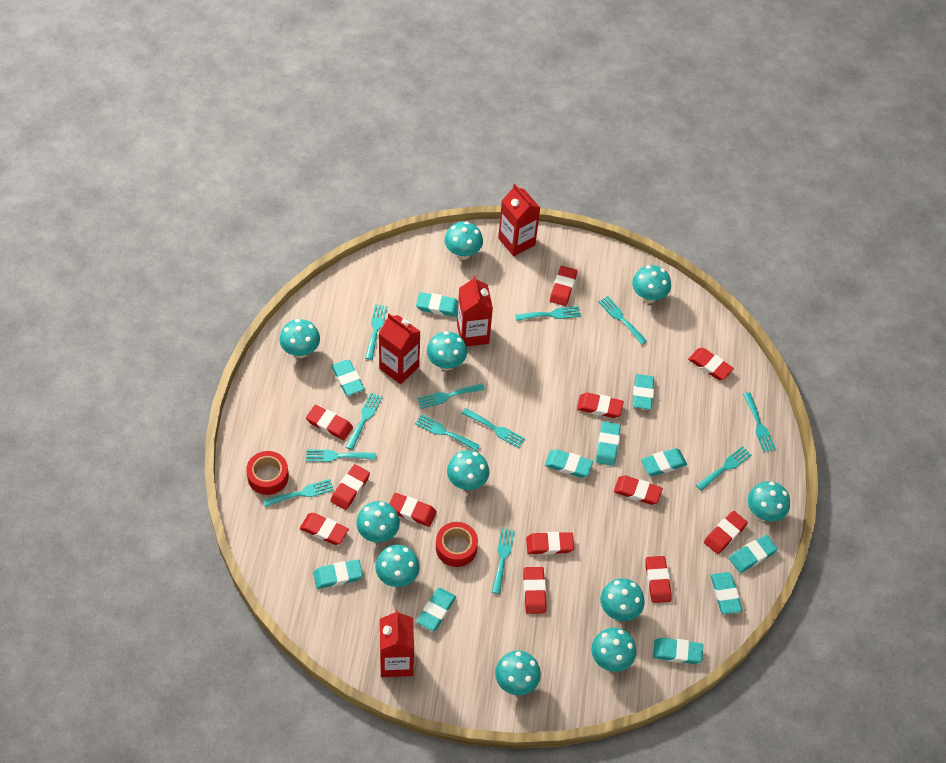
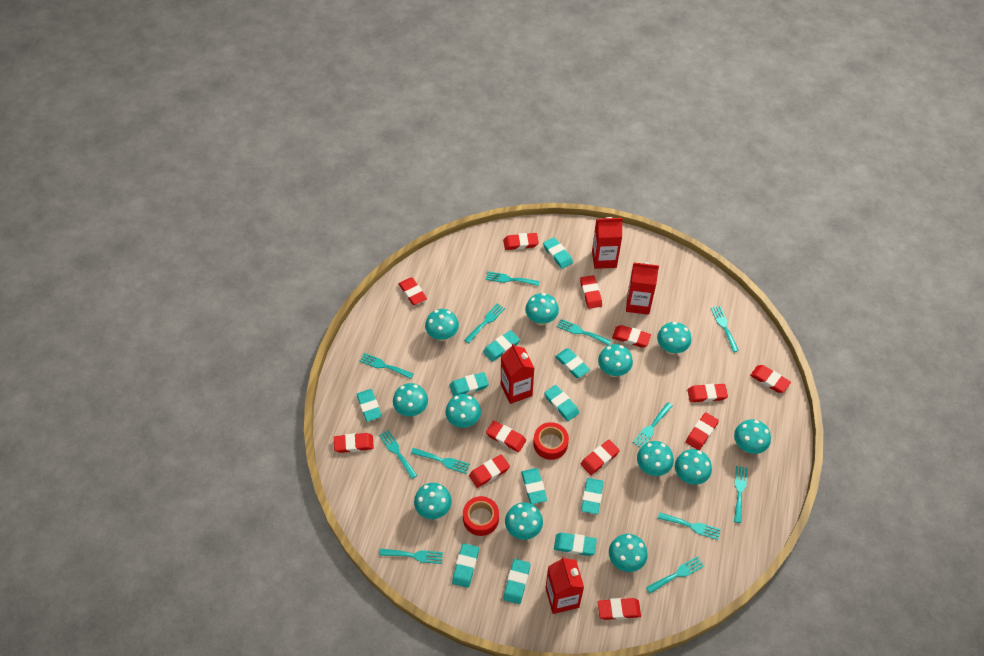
turquoise mushroom: [279,319,320,358] [356,501,400,542] [375,545,420,587] [427,331,467,371] [445,221,483,260] [447,450,489,490] [495,651,541,695] [591,628,636,672] [600,578,645,621] [632,265,671,303] [748,481,790,521] = 11 -> [393,383,428,417] [414,483,452,519] [425,309,459,341] [445,394,481,428] [505,502,543,540] [525,293,559,326] [598,344,633,377] [609,534,648,572] [637,441,674,476] [657,322,691,355] [675,449,712,485] [734,419,771,454] = 12

